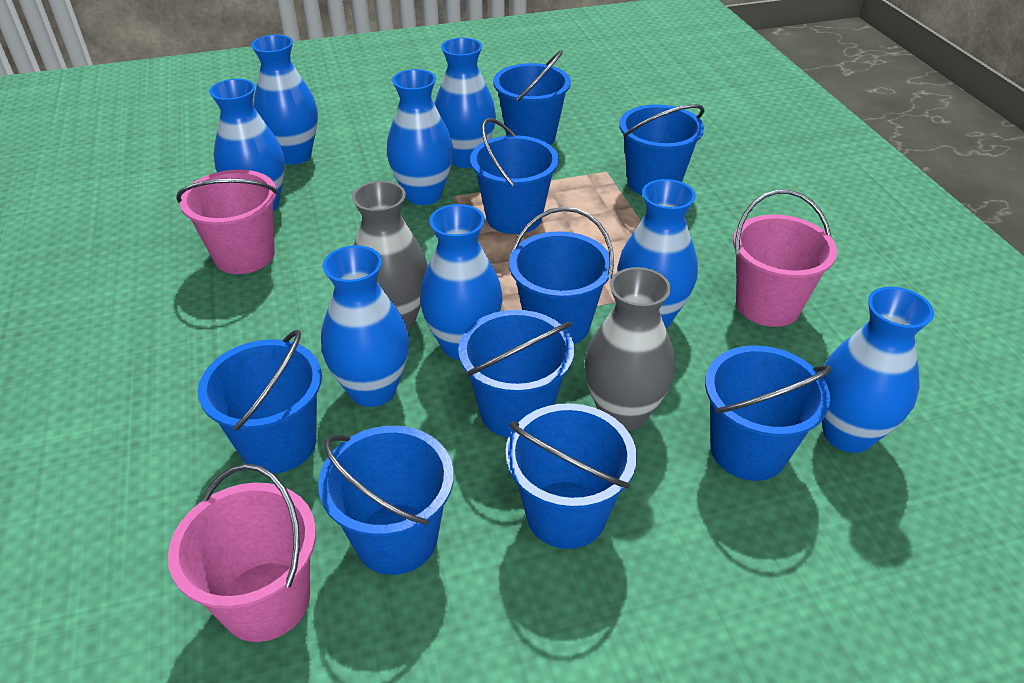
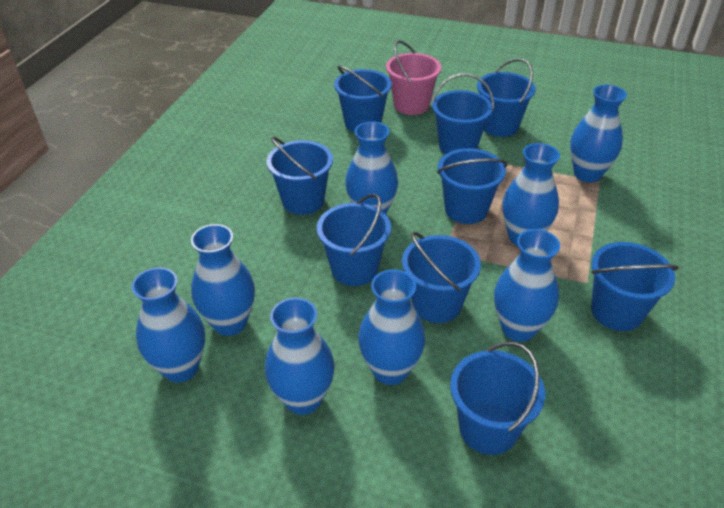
grey vase: [352,181,428,330] [584,267,675,431] = 2 -> none = 0
pink bucket: [168,464,316,642] [176,169,279,274] [733,190,837,327] = 3 -> [386,40,441,115] = 1

